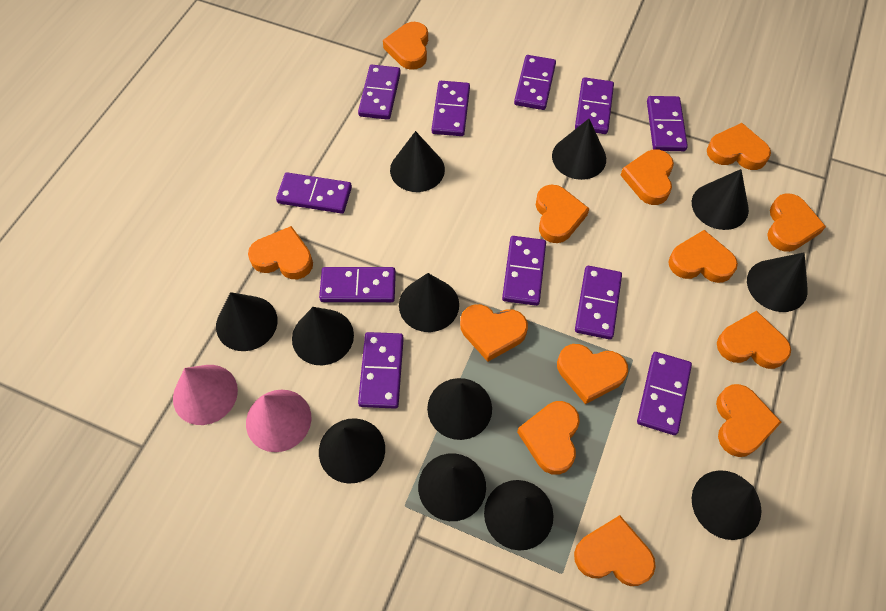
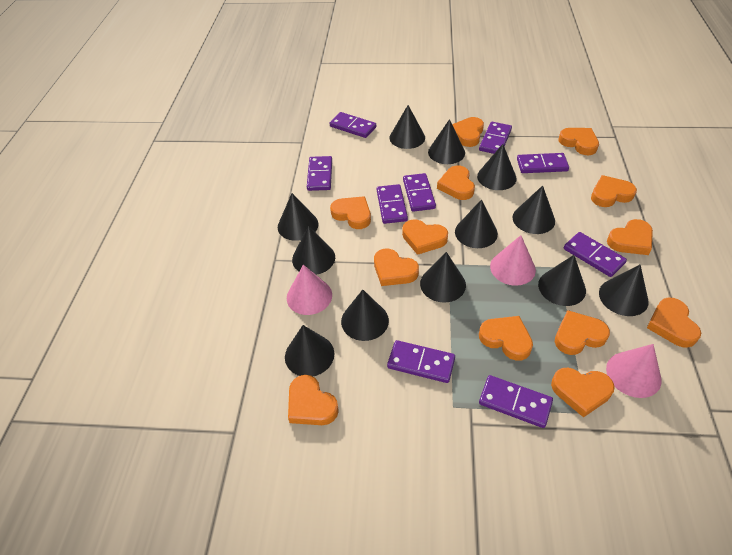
pink cone: [173,365,238,425] [246,390,311,452] = 2 -> [287,265,332,315] [490,235,536,286] [606,344,662,398] = 3
purple domino: [276,172,352,214] [319,267,396,302] [358,65,401,120] [358,332,404,409] [432,81,470,136] [502,236,546,306] [514,55,556,110] [575,77,614,134] [575,266,622,339] [637,352,692,435] [647,96,688,151] = 11 -> [307,156,332,191] [330,112,376,138] [377,184,408,224] [387,340,455,383] [403,173,436,212] [479,122,512,154] [479,375,553,428] [517,153,569,173] [564,232,627,277] = 9

